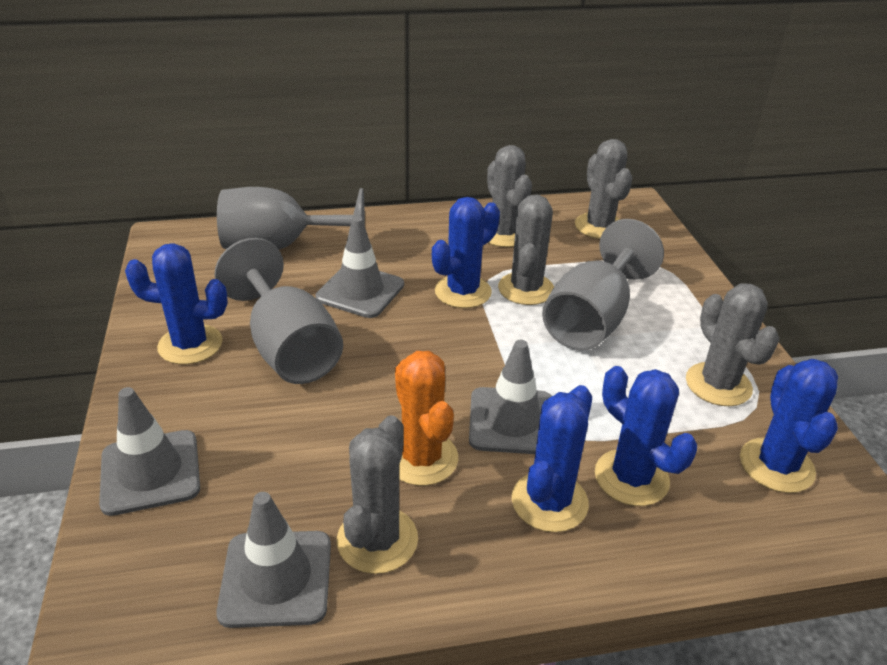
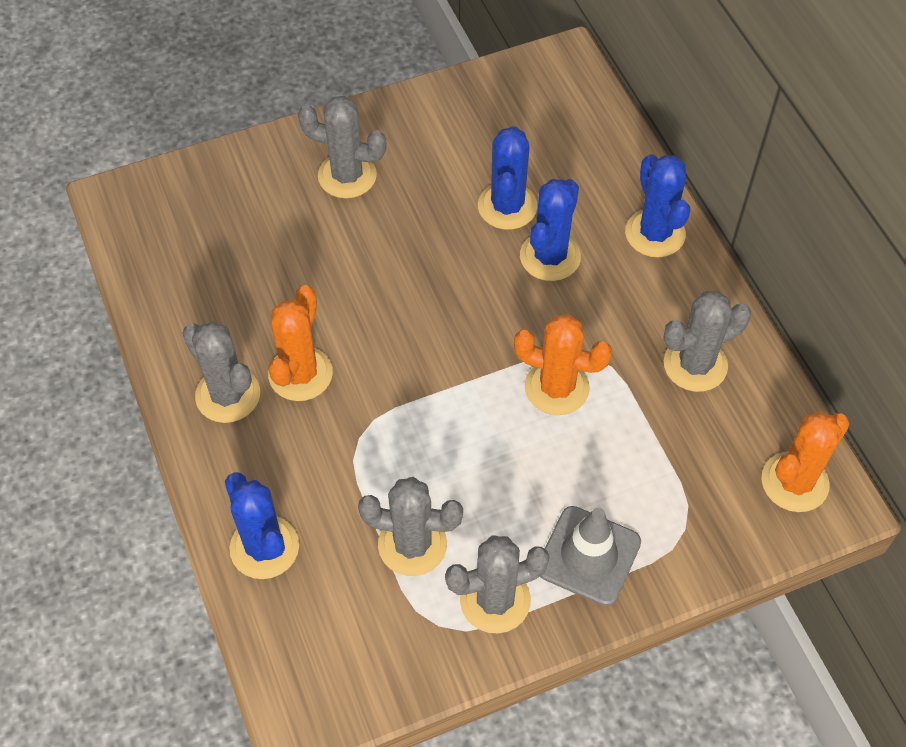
blue cactus: [125,243,228,365] [432,197,500,308] [512,385,592,532] [595,366,697,506] [740,359,838,493] = 5 -> [225,472,299,579] [478,126,537,230] [520,179,581,281] [625,154,690,257] = 4
grey goblet: [214,238,343,384] [217,187,365,250] [542,219,664,351] = 3 -> none = 0
grey traffic cone: [99,387,200,516] [216,492,331,628] [315,216,404,318] [469,340,552,454] = 4 -> [540,506,641,606] = 1
orange cactus: [395,351,458,486] = 1 -> [268,285,333,401] [514,314,612,415] [762,412,850,512] = 3

